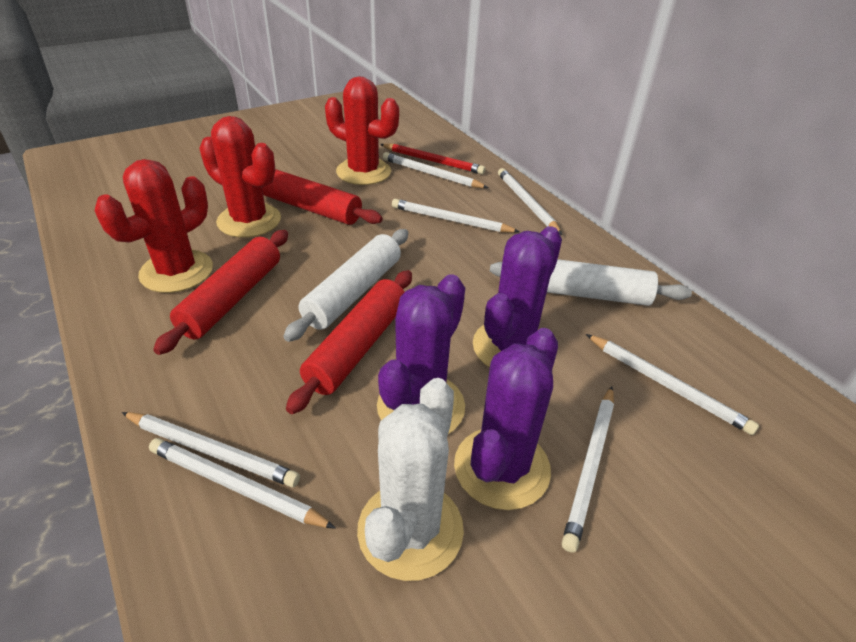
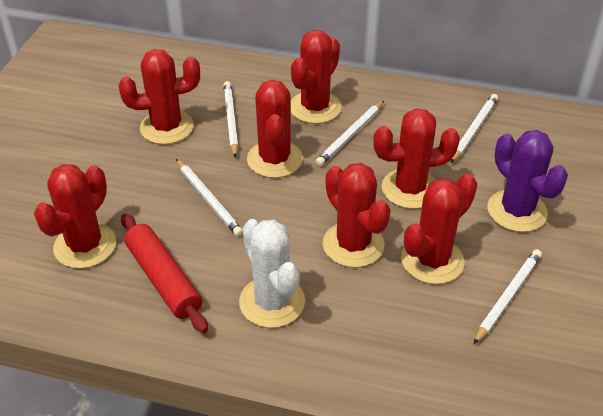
purple cactus: [377,274,465,434] [454,328,558,510] [473,226,562,367] = 3 -> [487,130,568,232] = 1
red cactus: [95,159,213,293] [199,116,281,238] [325,76,399,185] = 3 -> [34,164,116,269] [118,49,200,144] [247,80,303,178] [291,30,342,124] [323,163,391,268] [373,108,460,209] [401,174,477,284] = 7
red pencil: [380,144,485,174] = 1 -> none = 0
red rolling pin: [153,230,288,355] [262,169,383,225] [286,270,412,414] = 3 -> [121,214,208,333] = 1
white pencil: [121,412,300,487] [149,438,336,529] [383,152,488,188] [392,199,520,233] [498,168,562,235] [562,386,614,553] [586,334,759,435] = 7 -> [176,159,243,237] [223,81,238,158] [315,101,384,166] [451,94,498,163] [473,249,542,345] = 5
white rolling pin: [283,229,408,342] [490,259,692,306] = 2 -> none = 0

